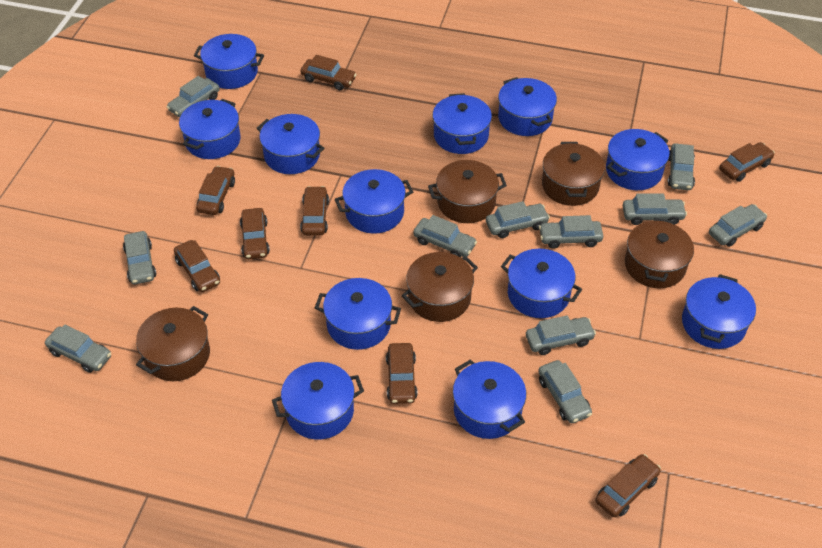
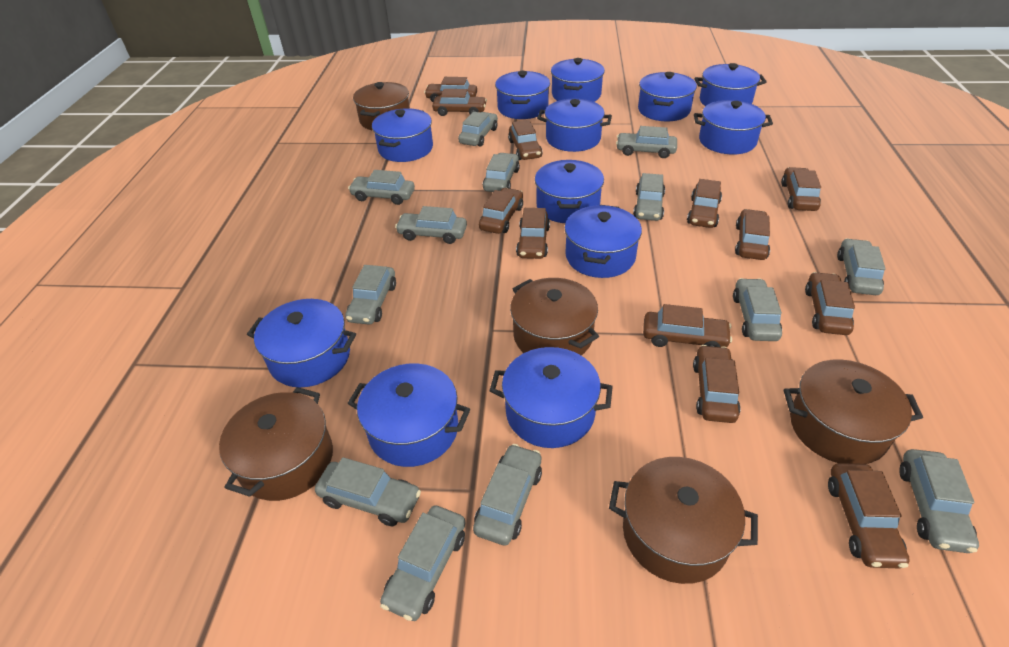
brown car: [174,240,220,292] [196,166,235,215] [240,208,270,259] [300,186,329,236] [301,55,356,90] [386,343,418,404] [595,454,661,517] [719,142,775,182] = 8 -> [424,77,477,102] [432,89,487,116] [479,188,523,234] [508,120,542,160] [516,208,550,259] [643,304,732,347] [687,179,722,228] [693,345,741,423] [735,209,770,260] [781,167,821,211] [805,272,855,335] [828,463,910,569] = 12
grey car: [45,324,111,373] [123,231,156,285] [167,76,220,117] [413,215,477,258] [486,201,550,238] [526,315,596,355] [538,360,592,423] [539,215,603,249] [623,193,687,225] [668,143,695,190] [709,204,767,247] = 11 -> [315,457,421,526] [345,265,396,325] [348,170,415,205] [380,505,466,621] [395,206,467,244] [458,112,498,147] [473,444,542,546] [483,153,520,192] [616,126,677,158] [633,173,665,221] [733,278,782,341] [837,238,886,295] [899,449,979,553] = 13

